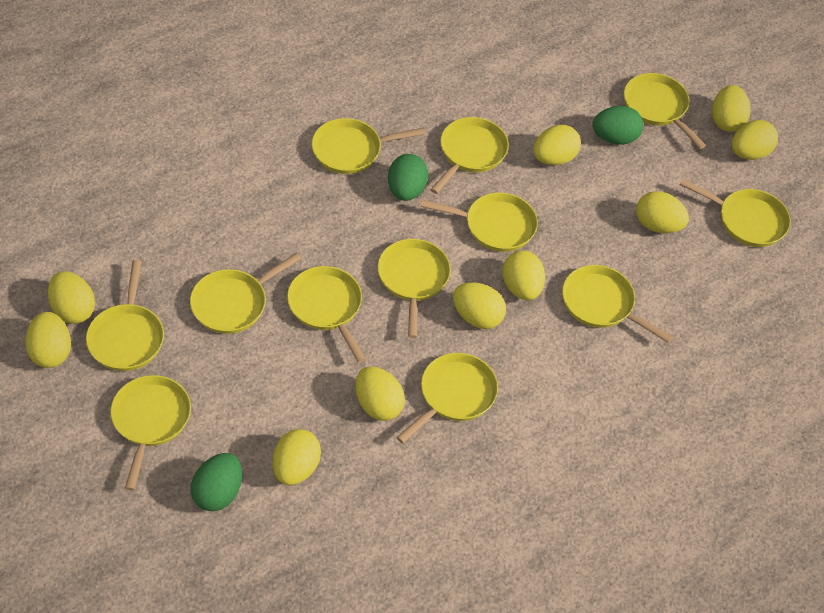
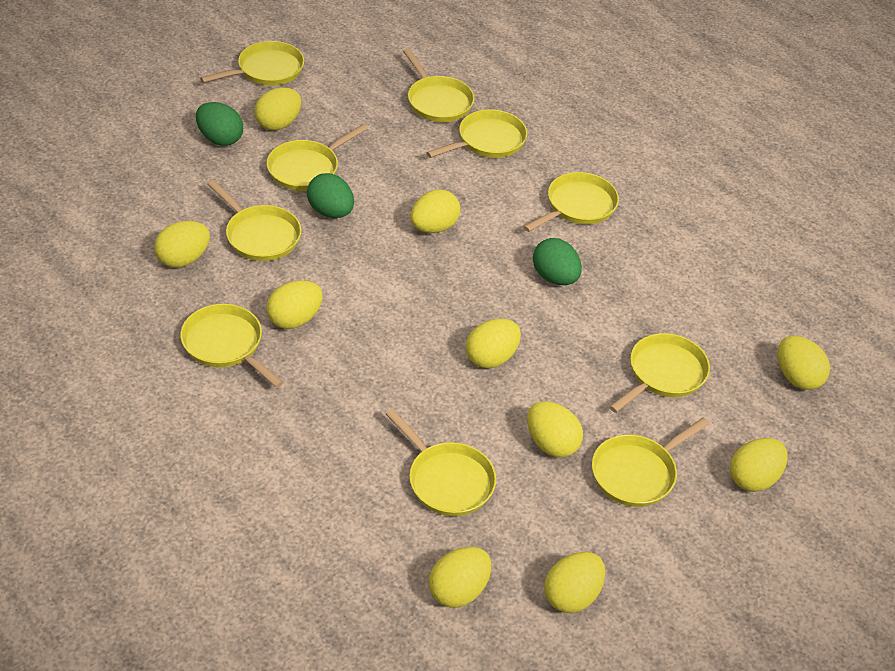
yellow pan: [86,260,164,371] [110,375,191,491] [190,253,301,334] [287,266,366,363] [311,118,425,174] [377,239,451,338] [396,353,498,444] [420,192,538,252] [430,117,509,194] [562,265,673,343] [624,73,706,149] [679,179,791,247] = 12 -> [180,304,283,388] [200,41,304,86] [207,180,301,261] [266,124,368,191] [386,409,496,516] [403,49,474,122] [426,109,527,158] [524,172,619,232] [592,418,709,507] [609,333,710,413] = 10

